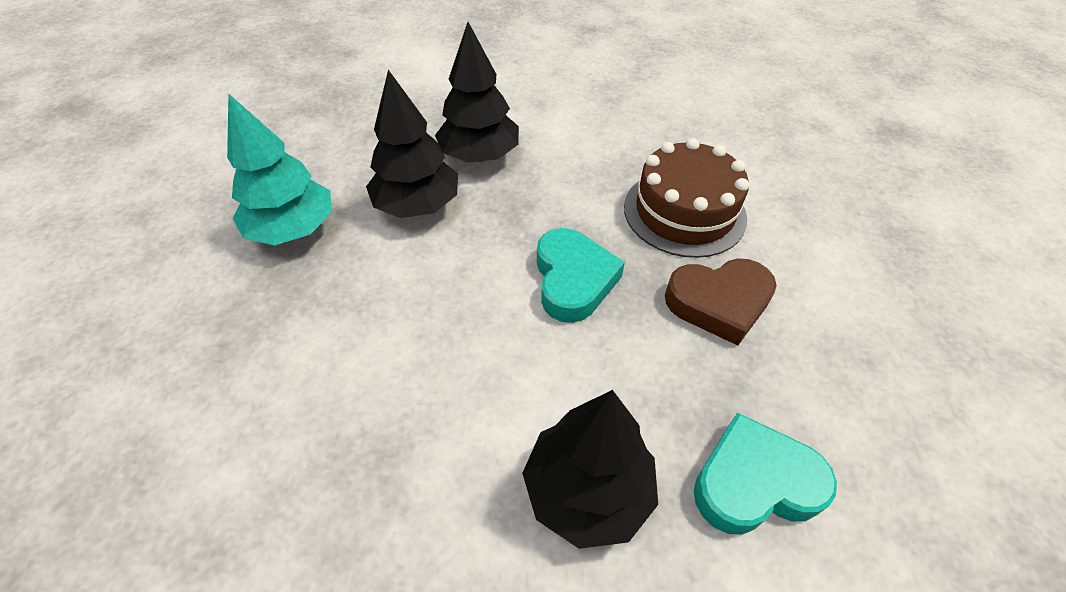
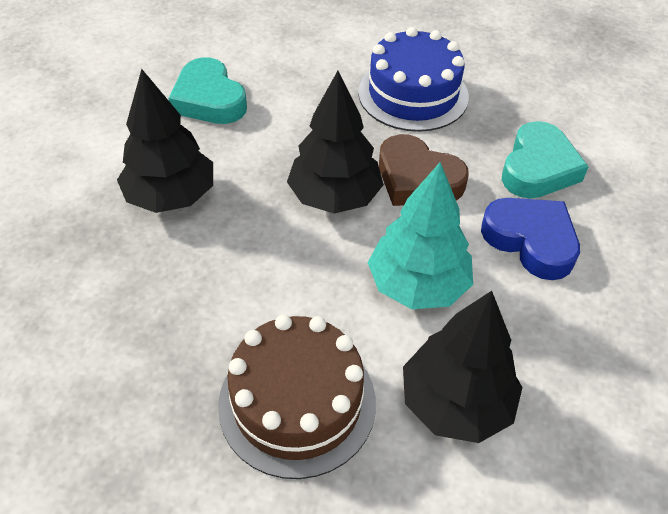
blue cake: none = 0 -> [358,27,469,132] = 1
blue heart: none = 0 -> [481,198,580,280] = 1

